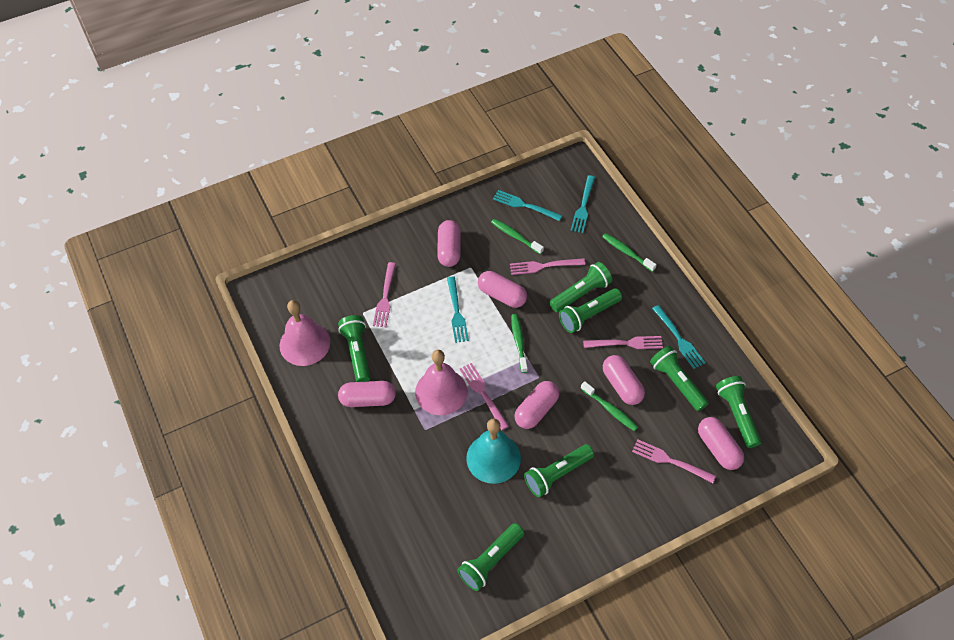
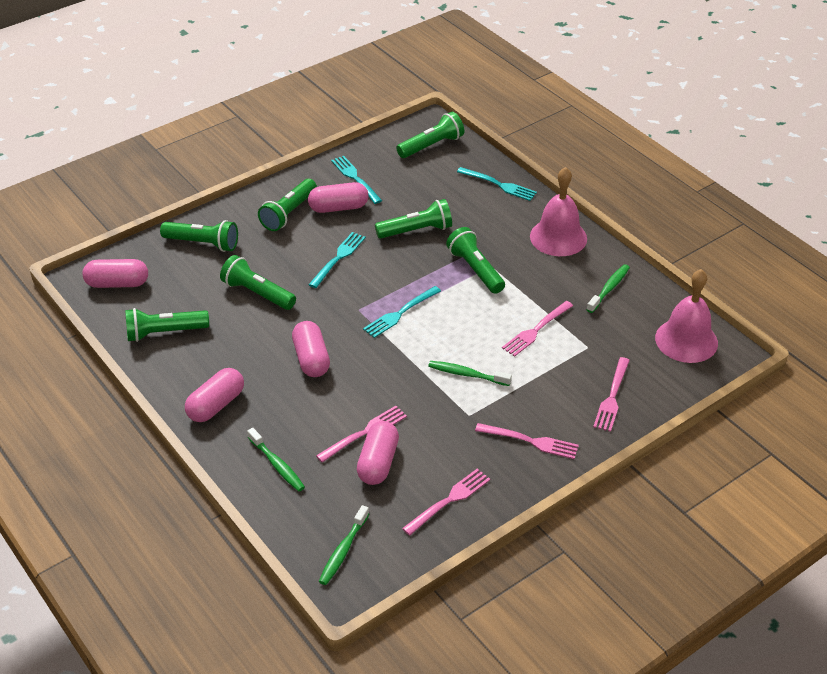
pink capsule: [338,381,396,407] [437,220,461,267] [478,271,527,308] [514,381,559,429] [603,355,645,405] [698,417,744,470] = 6 -> [82,259,148,288] [185,368,244,422] [292,321,330,377] [308,182,368,213] [357,421,399,485] = 5
turquoise bell: [466,418,521,484] = 1 -> none = 0

